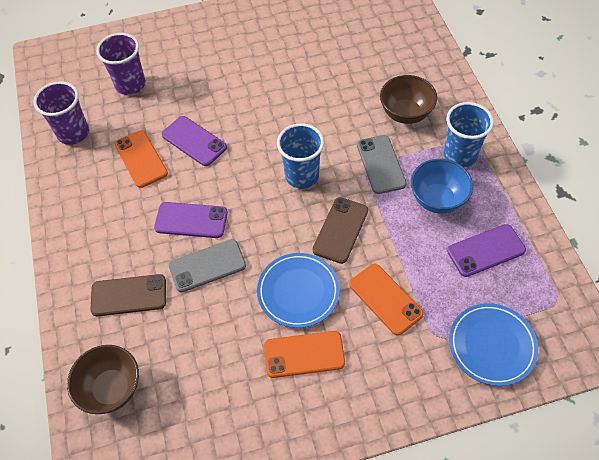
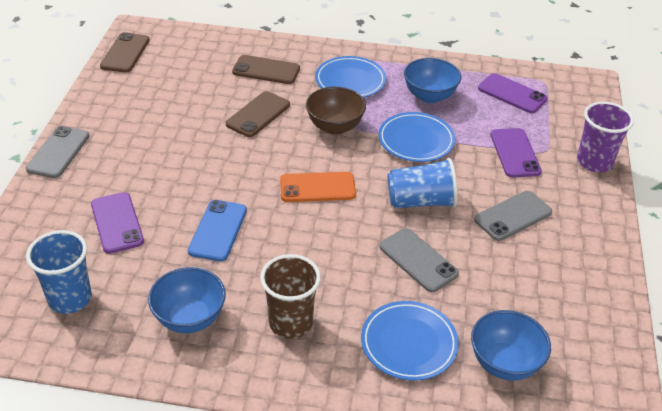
blue bowl: [411,159,473,214] = 1 -> [148,267,226,333] [404,58,462,103] [471,310,551,381] = 3
blue phone: none = 0 -> [188,200,247,262] = 1
blue plate: [257,253,340,328] [449,303,538,386] = 2 -> [315,56,386,98] [361,301,459,381] [378,112,455,162] = 3
brown bowl: [67,345,139,414] [380,75,437,124] = 2 -> [306,87,366,135] = 1
brown cup: none = 0 -> [260,254,321,339] = 1
brown phone: [90,274,166,316] [313,197,368,264] = 2 -> [100,32,149,73] [226,91,290,137] [232,55,300,84] = 3
grey phone: [169,239,246,292] [357,135,407,194] = 2 -> [26,126,89,178] [379,228,459,292] [474,191,552,241] = 3
orange phone: [115,130,168,188] [264,331,345,378] [349,264,424,335] = 3 -> [280,172,356,202] = 1
purple cup: [33,81,89,145] [96,33,145,95] = 2 -> [577,102,634,172] = 1

